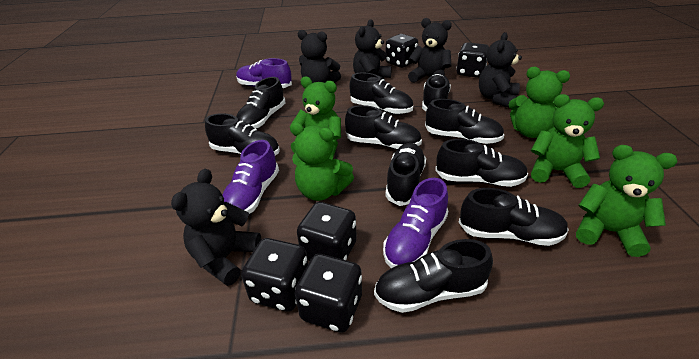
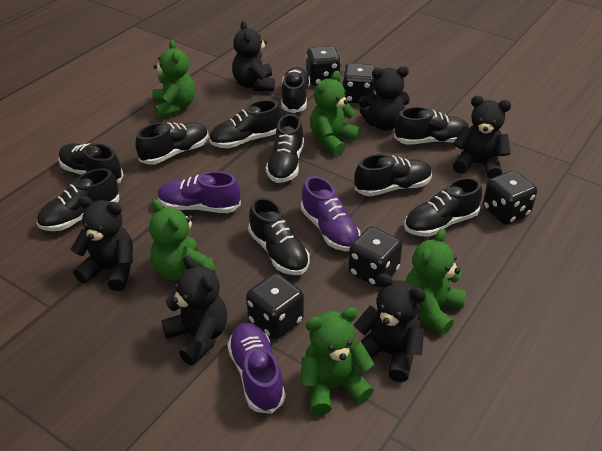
black teddy bear: [171,169,261,286] [298,30,341,83] [353,19,392,80] [408,18,452,83] [479,32,522,108] = 5 -> [71,196,133,291] [162,255,228,365] [232,21,275,91] [354,273,426,382] [359,66,410,131] [453,96,511,179] = 6

